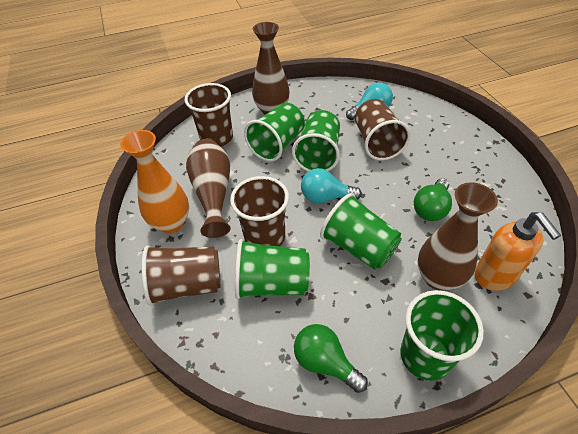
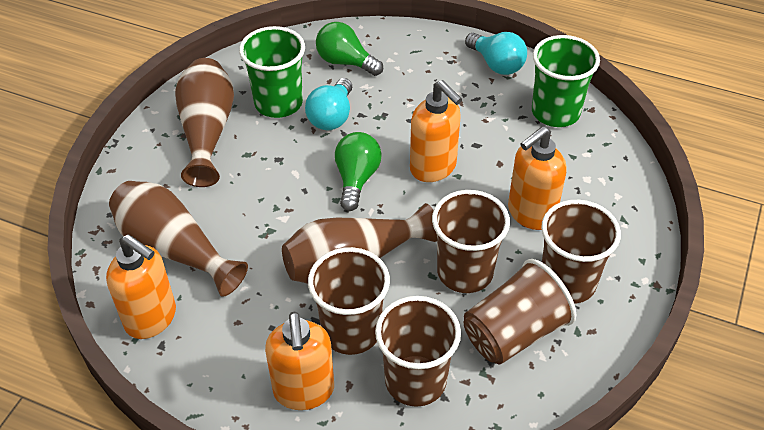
brown cup: [142,245,220,306] [185,83,233,146] [230,176,289,246] [355,99,411,160] = 4 -> [308,247,390,355] [375,296,461,407] [432,190,510,293] [464,259,576,364] [541,200,621,304] = 5
green cup: [235,239,310,299] [244,103,305,162] [292,110,340,171] [320,193,402,270] [400,290,484,381] = 5 -> [239,26,305,118] [532,35,600,127] = 2
orange soap dispenser: [474,212,561,291] = 1 -> [106,235,176,339] [265,312,334,410] [410,80,462,182] [508,126,567,230] = 4
orange vase: [120,130,189,233] = 1 -> none = 0

